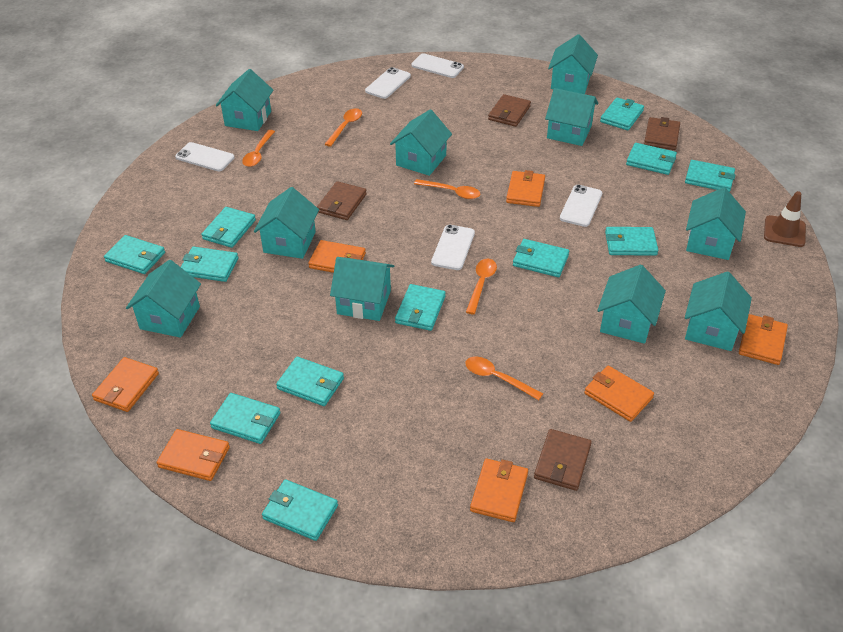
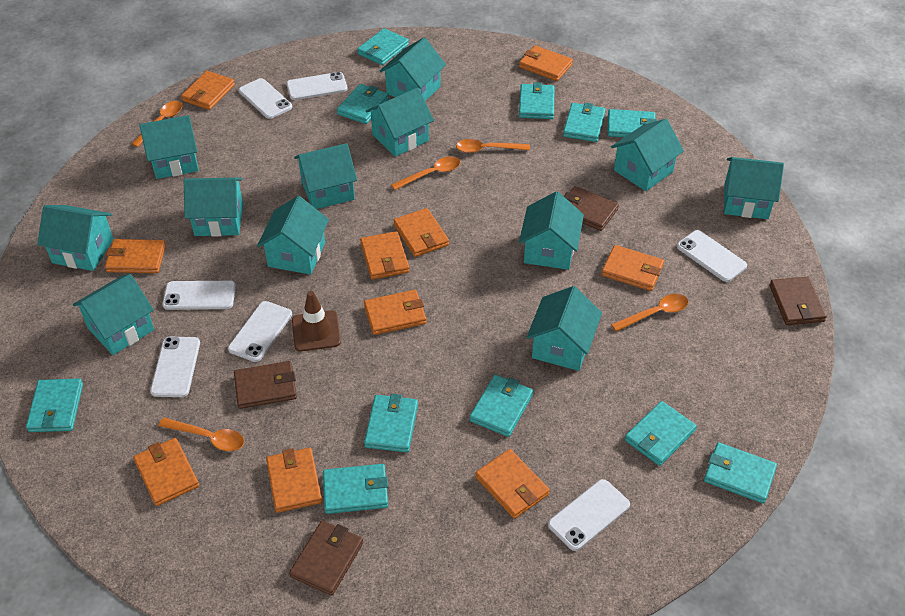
orange wallet: [92,357,159,412] [157,429,230,481] [308,240,366,273] [470,459,528,522] [506,170,545,207] [584,366,654,422] [739,314,788,365] = 7 -> [105,239,166,273] [133,438,199,506] [181,71,235,110] [266,448,322,513] [360,231,410,279] [364,290,427,335] [393,208,449,257] [475,449,550,519] [519,45,573,81] [602,245,664,291] = 10
turquoise house: [126,260,201,338] [216,69,273,131] [254,187,319,259] [330,257,394,321] [390,109,452,176] [545,88,598,146] [548,34,598,94] [597,265,666,344] [685,271,752,351] [686,187,746,260] = 10 -> [37,205,113,271] [73,274,154,355] [139,115,199,179] [184,178,243,237] [257,196,329,274] [294,143,357,209] [366,88,434,157] [380,37,446,101] [519,191,584,270] [527,286,602,371] [611,119,684,191] [724,157,784,219] = 12
turquoise wallet: [104,235,165,274] [181,247,238,282] [201,207,256,248] [210,393,281,444] [262,479,338,541] [276,357,344,406] [395,284,446,331] [513,239,569,277] [600,98,644,131] [605,227,658,256] [626,143,677,175] [685,160,735,192] = 12 -> [26,379,83,432] [323,464,388,514] [337,84,389,124] [357,28,409,65] [364,394,418,452] [470,375,533,437] [519,82,555,119] [563,103,606,142] [608,109,657,138] [625,401,697,466] [704,442,777,504] = 11
white phone: [175,142,235,171] [365,67,411,99] [411,53,464,78] [431,225,475,270] [560,185,602,227] = 5 -> [150,337,200,397] [162,281,236,310] [228,301,292,362] [239,78,292,119] [287,72,348,100] [548,479,630,551] [677,230,747,282] = 7

